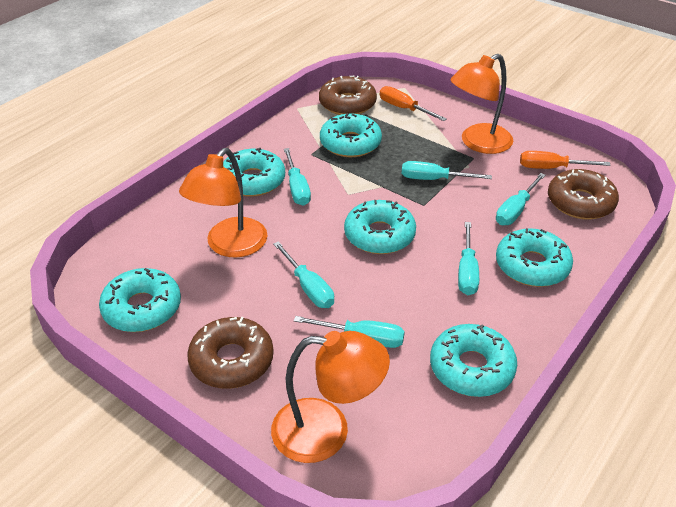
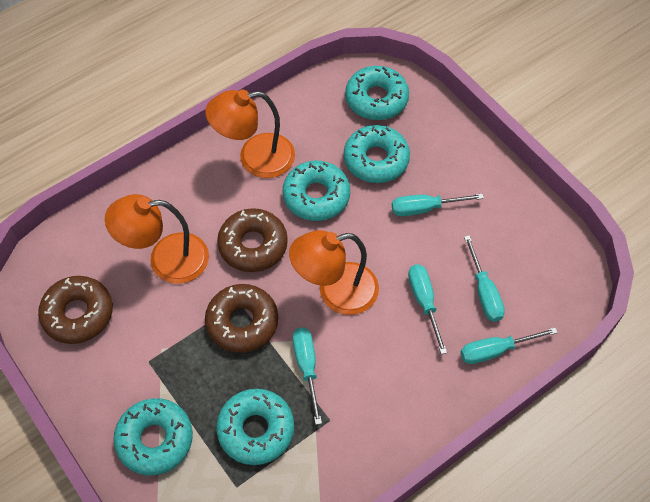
orange screwdriver: [380,86,447,121] [520,151,610,169] = 2 -> none = 0
turquoise donut: [99,268,181,332] [223,148,285,197] [320,113,382,157] [344,200,416,254] [430,324,517,397] [496,228,573,287] = 6 -> [113,398,193,475] [216,389,294,465] [282,161,350,221] [344,125,410,183] [345,66,409,120] = 5
turquoise screwdriver: [273,241,334,308] [284,148,311,206] [294,316,405,348] [402,161,492,180] [458,222,479,295] [496,173,546,226] = 6 -> [293,327,322,425] [392,194,484,216] [408,264,447,354] [461,327,558,364] [464,235,505,322] = 5

